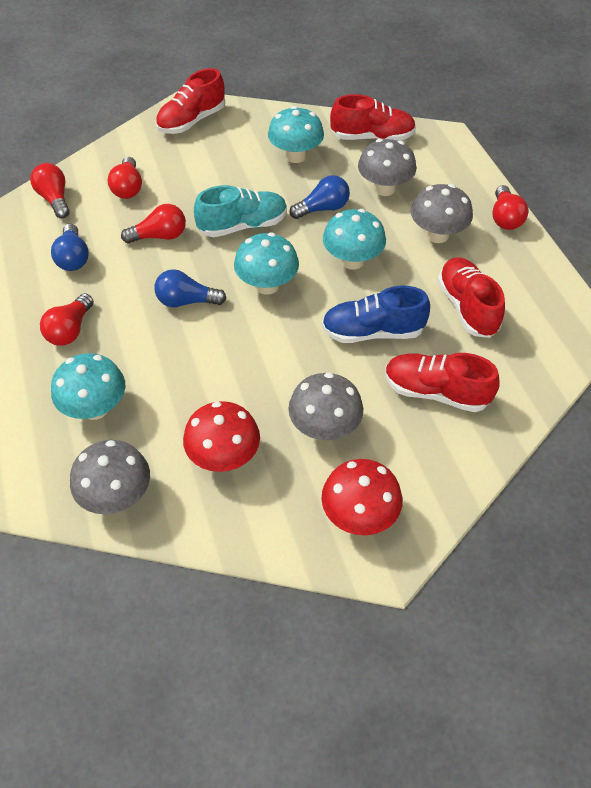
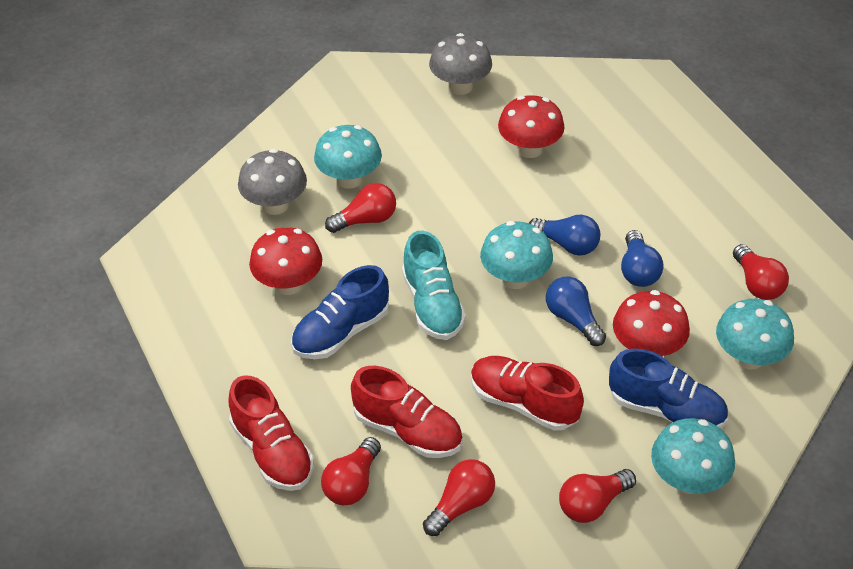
blue shoe: [322,286,430,343] = 1 -> [291,265,389,359] [609,349,728,429] = 2
grey mushroom: [70,440,150,514] [288,372,363,440] [358,139,416,196] [411,184,473,243] = 4 -> [238,149,307,215] [429,33,492,95] = 2
red mushroom: [183,401,260,472] [321,459,402,535] = 2 -> [249,227,322,295] [498,95,565,158] [613,290,690,356] = 3
red shoe: [156,68,225,134] [330,94,416,141] [385,353,500,412] [437,257,505,338] = 4 -> [228,375,314,491] [351,366,463,458] [471,356,584,431] = 3

